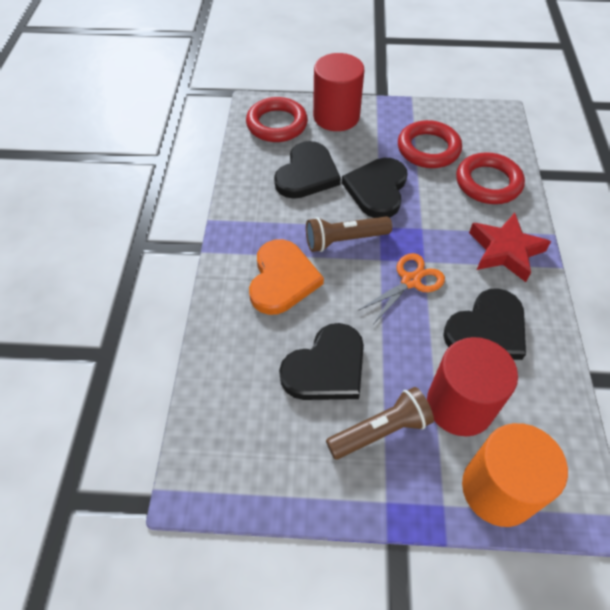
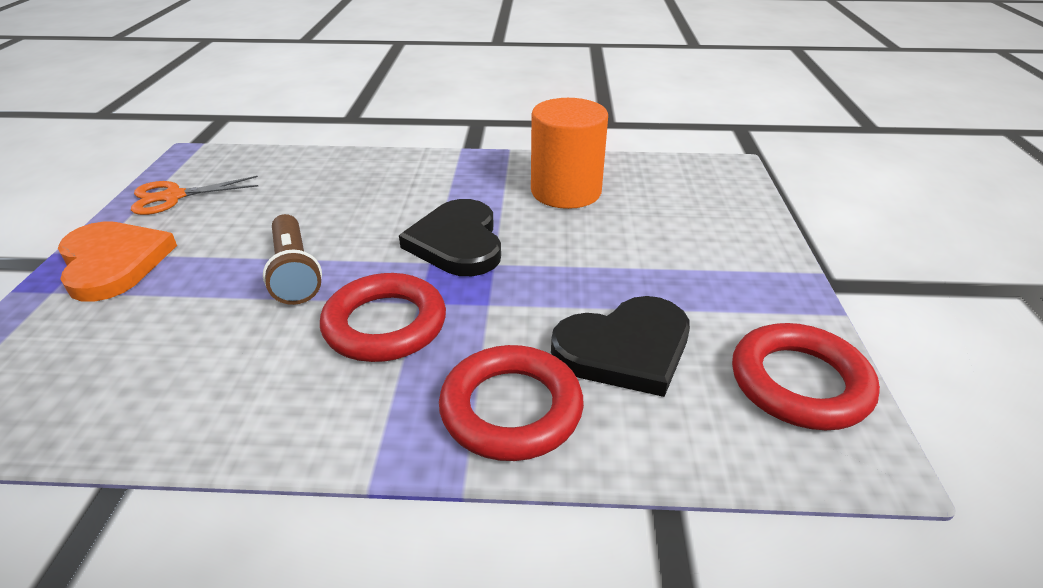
black heart: [274,141,341,199] [279,323,364,400] [342,158,408,218] [443,288,526,360] = 4 -> [399,199,501,276] [551,296,690,397] = 2
brown flashlight: [306,216,392,252] [326,387,434,459] = 2 -> [263,214,322,305] = 1
red cylinder: [313,53,364,131] [427,337,518,436] = 2 -> none = 0
red star: [469,213,551,282] = 1 -> none = 0

